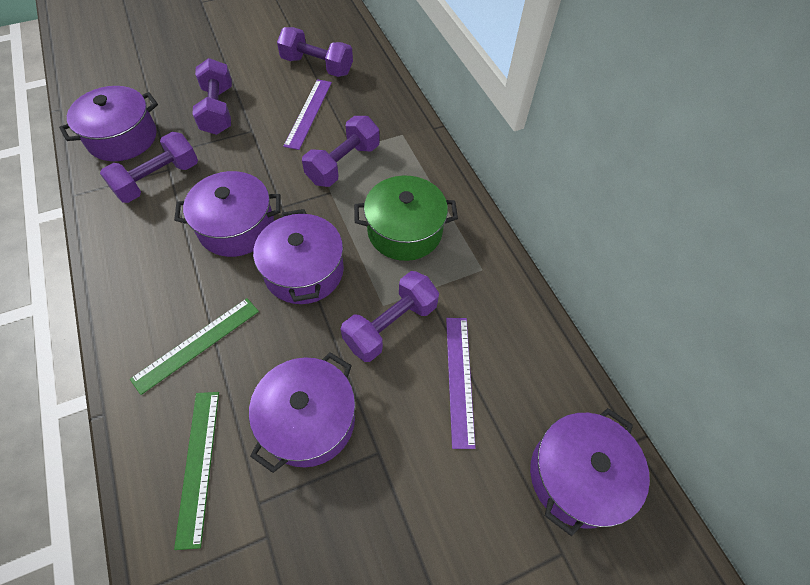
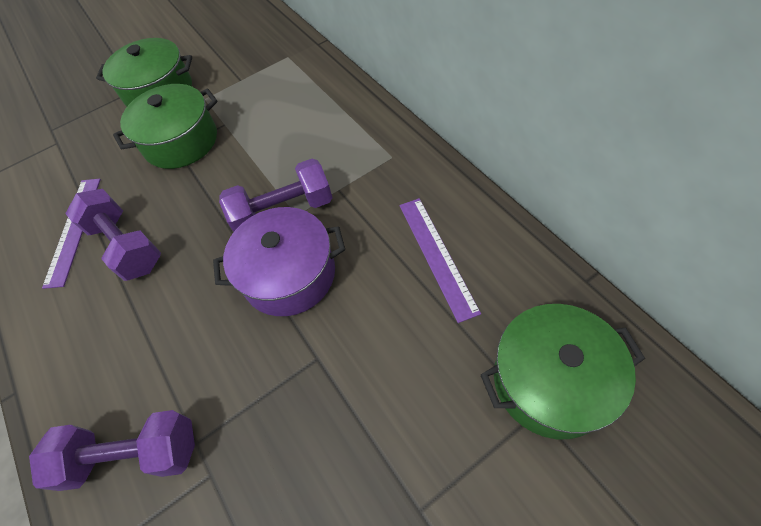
green pot: [354,176,458,261] = 1 -> [96,38,192,107] [113,84,218,169] [481,304,645,439] = 3
green ruler: [130,298,259,395] [174,392,219,550] = 2 -> none = 0
purple dumbbell: [100,132,198,203] [192,58,232,135] [277,27,353,77] [302,116,380,187] [341,271,439,362] = 5 -> [29,410,195,491] [65,189,161,281] [219,159,333,232] = 3
purple pot: [59,86,158,161] [174,171,281,257] [249,352,355,473] [253,209,344,304] [530,408,650,536] = 5 -> [213,207,345,316] = 1

